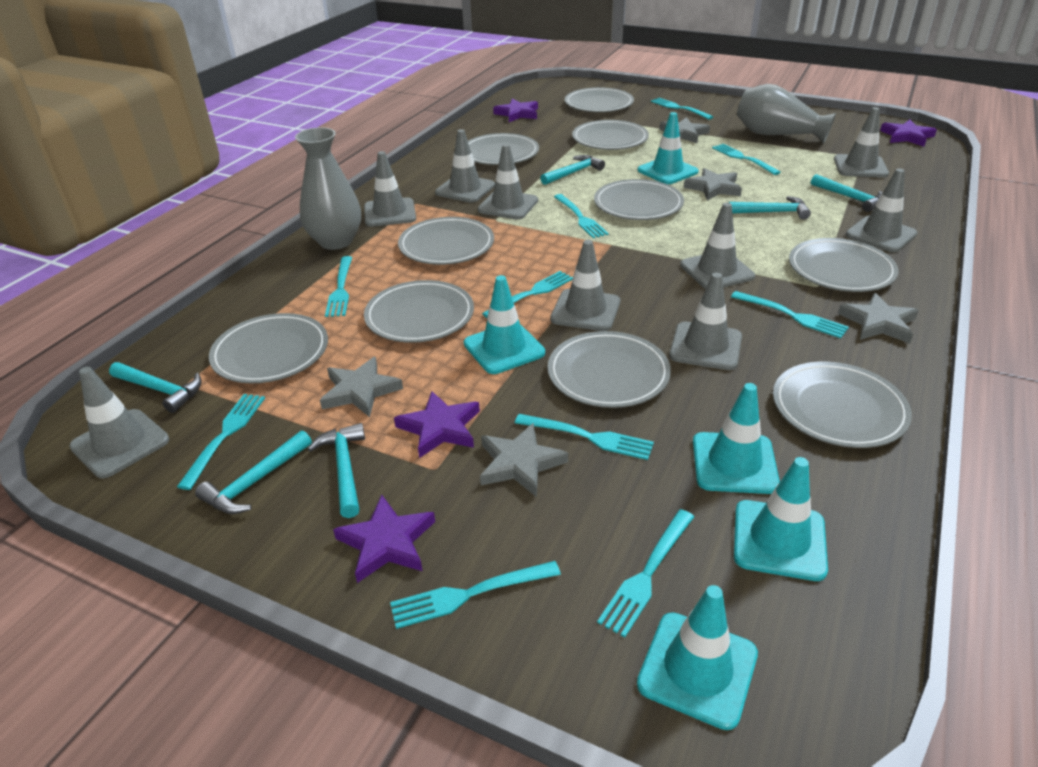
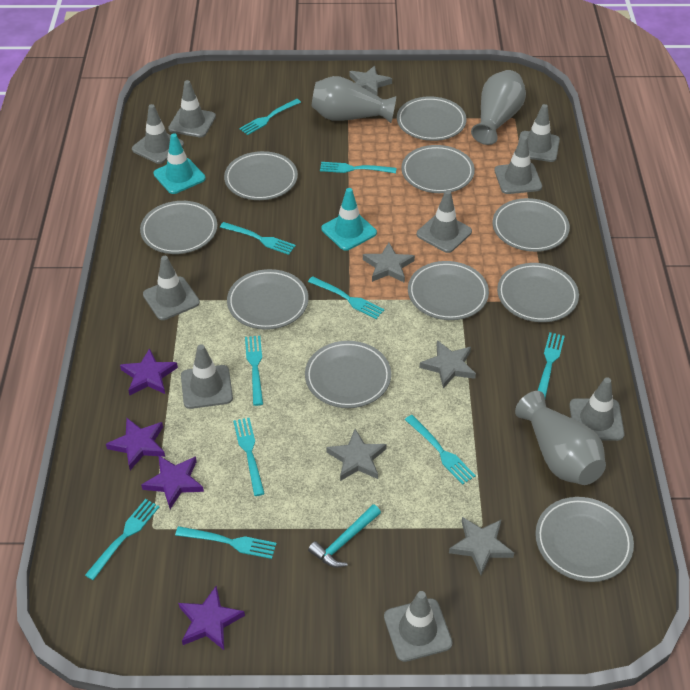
grey vase: [295,127,361,250] [737,84,836,144] = 2 -> [311,76,396,123] [471,70,526,145] [515,391,606,485] = 3
turquoise hammer: [109,362,202,413] [195,430,312,514] [308,423,365,518] [541,155,605,185] [728,196,811,220] [811,174,882,212] = 6 -> [308,504,381,568] = 1
turquoise traffic cone: [464,275,545,374] [637,112,699,184] [637,585,758,730] [693,383,780,494] [734,457,828,581] = 5 -> [153,133,206,194] [321,188,377,251] = 2

